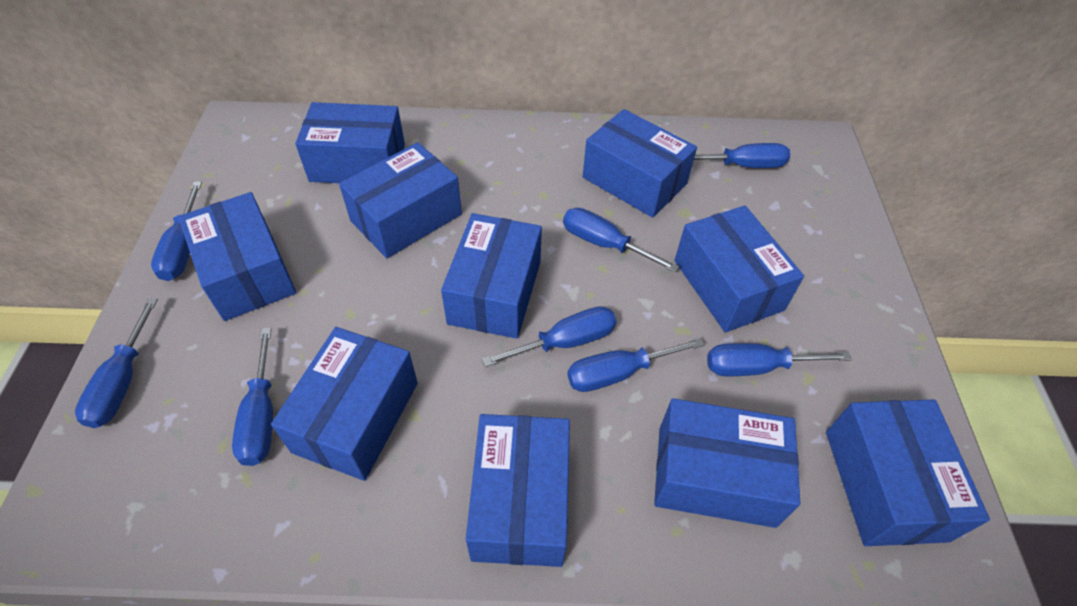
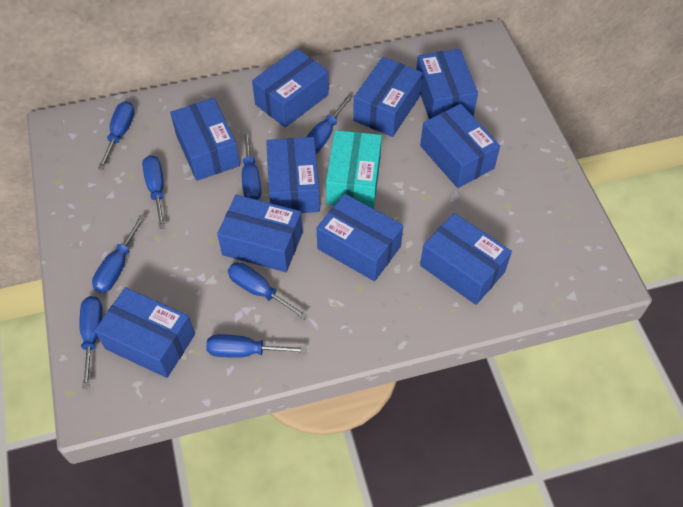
turquoise box: none = 0 -> [326,130,382,209] = 1

